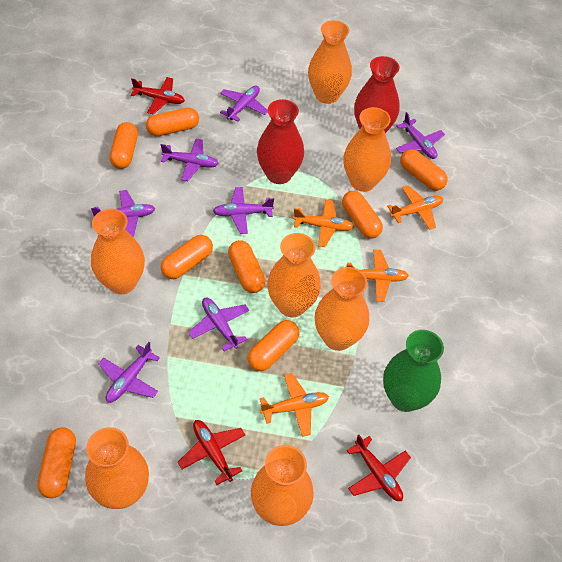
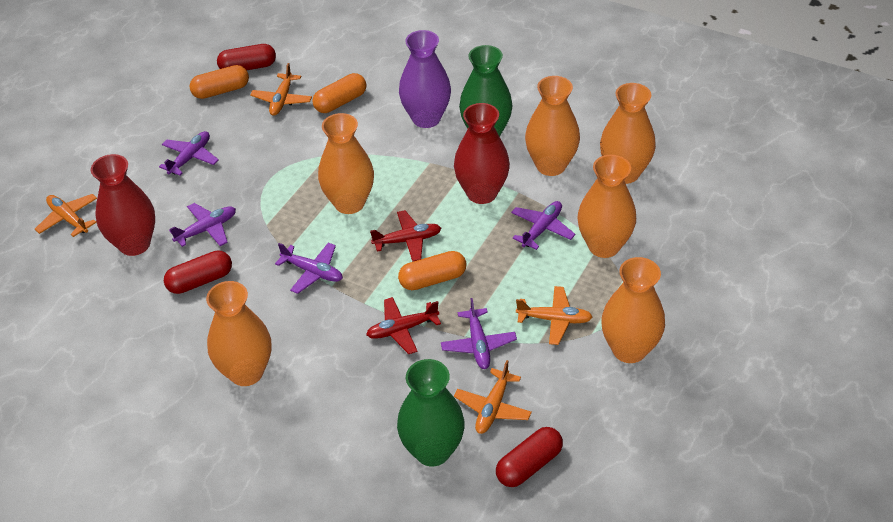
green vase: [383,330,444,412] = 1 -> [397,359,465,466] [459,45,513,137] = 2
orange capsule: [37,428,76,498] [110,122,138,169] [146,107,199,136] [161,235,213,279] [228,240,265,293] [247,320,299,371] [342,191,383,238] [400,149,448,191] = 8 -> [189,65,249,99] [312,73,366,113] [398,251,466,290] = 3
orange vase: [85,427,149,509] [91,209,145,294] [251,445,314,526] [267,233,321,317] [308,20,352,104] [314,267,369,351] [343,107,391,192] = 7 -> [206,281,271,386] [318,113,374,214] [525,76,580,176] [578,155,636,258] [600,83,656,184] [601,257,665,363] = 6
purple plane: [91,190,155,237] [98,342,160,403] [161,139,219,181] [188,298,249,351] [213,187,274,234] [220,86,268,122] [396,112,445,159] = 7 -> [159,131,219,176] [169,203,236,247] [275,243,343,294] [441,298,517,369] [511,201,575,250] = 5
purple vase: none = 0 -> [399,30,451,128] = 1
red capsule: none = 0 -> [164,250,232,294] [217,44,276,70] [496,427,563,487] = 3
red plane: [131,77,185,115] [178,420,245,485] [347,434,411,501] = 3 -> [366,297,441,354] [370,210,441,262] = 2

